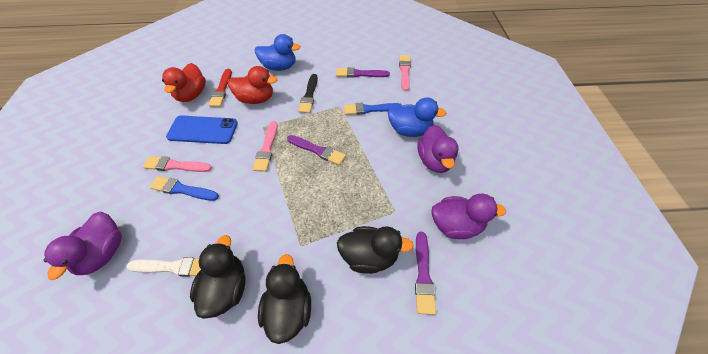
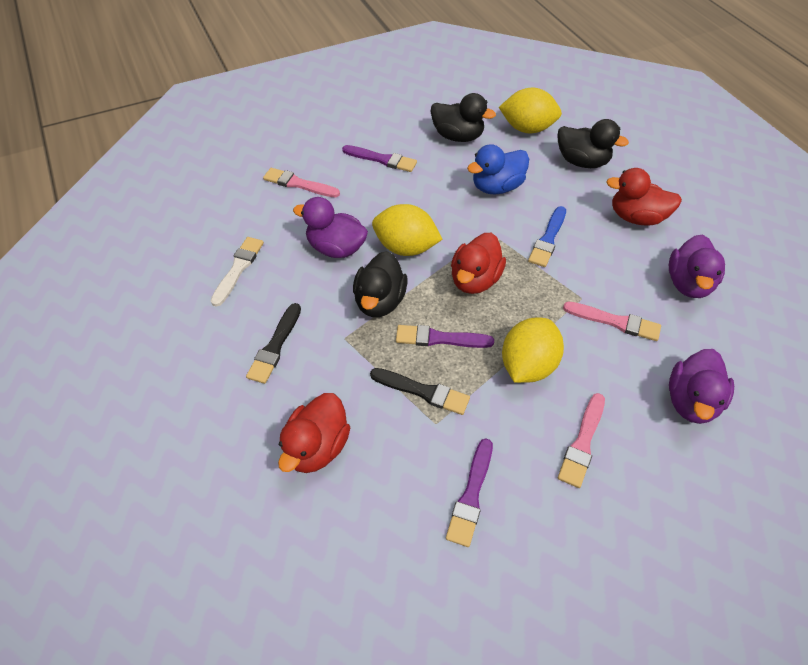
black brush: [298,74,318,113] = 1 -> [246,303,301,384] [370,368,470,415] = 2
blue brush: [150,176,219,201] [344,103,402,115] = 2 -> [528,206,566,267] = 1
blue duck: [255,34,301,71] [388,98,446,137] = 2 -> [467,144,529,194] = 1
blue phone: [166,115,238,144] = 1 -> none = 0
red brush: [209,69,232,107] = 1 -> none = 0
red duck: [162,63,206,102] [228,66,277,104] = 2 -> [278,393,350,473] [451,233,506,294] [606,168,682,226] = 3
yellow lemon: none = 0 -> [372,204,443,256] [499,88,562,133] [502,317,564,383] = 3

